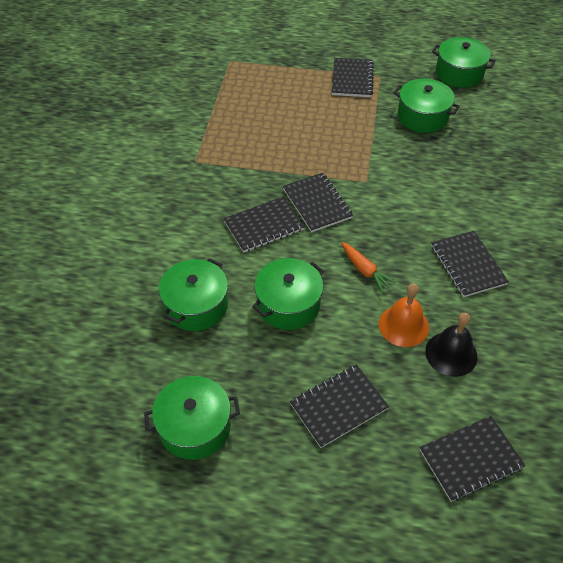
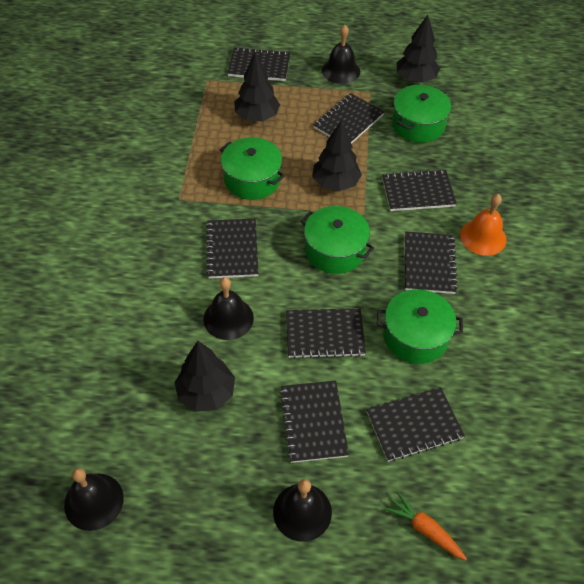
black bell: [425,313,477,377] = 1 -> [64,468,124,531] [203,277,254,340] [273,479,332,542] [322,25,360,84] = 4
black notebook: [223,197,305,253] [283,173,353,232] [290,365,389,448] [332,58,374,97] [420,416,525,502] [431,231,509,297] = 6 -> [206,219,259,279] [227,47,291,81] [280,381,349,463] [286,308,366,359] [314,93,385,144] [367,387,465,462] [382,169,457,211] [405,231,458,294] = 8
black tree: none = 0 -> [174,341,235,412] [234,52,280,122] [312,120,362,191] [397,15,440,83] = 4
green pot: [144,376,240,460] [159,258,228,331] [252,258,324,330] [394,78,460,133] [432,37,496,88] = 5 -> [220,137,285,200] [300,206,374,274] [377,289,463,364] [392,85,451,143] = 4

